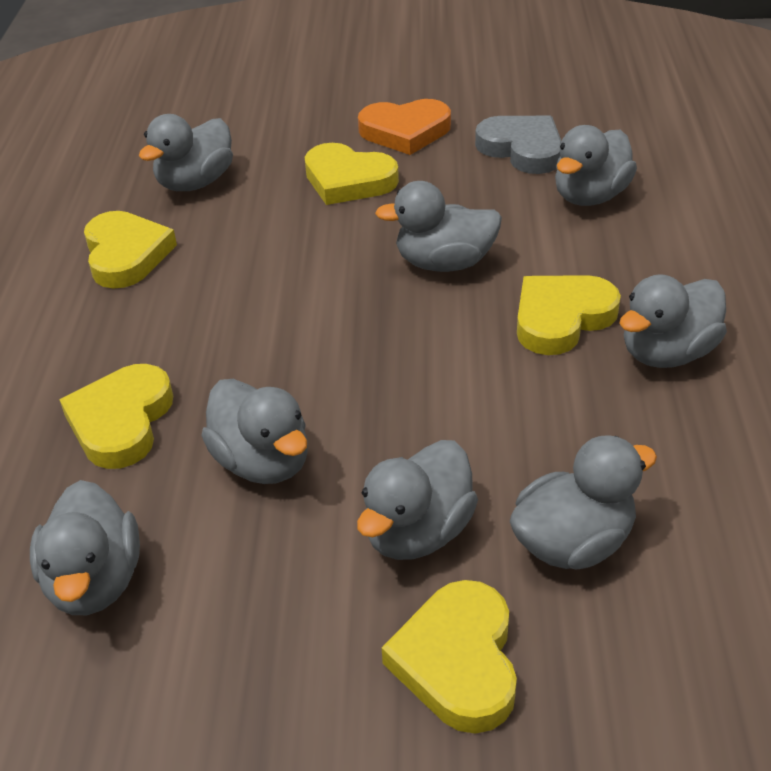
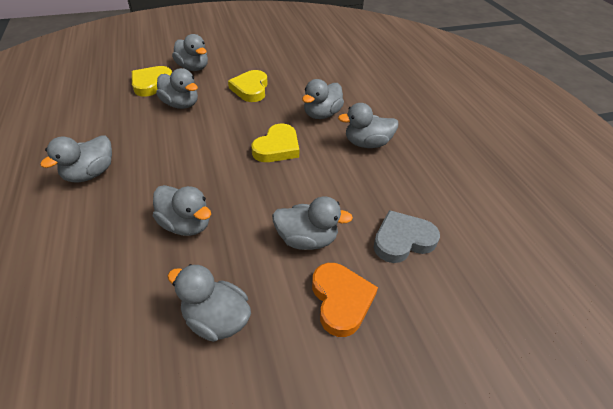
yellow heart: [59,364,173,469] [84,211,177,289] [305,143,399,205] [382,580,517,734] [517,275,621,355] = 5 -> [132,66,172,97] [228,70,268,102] [251,124,299,162] = 3

